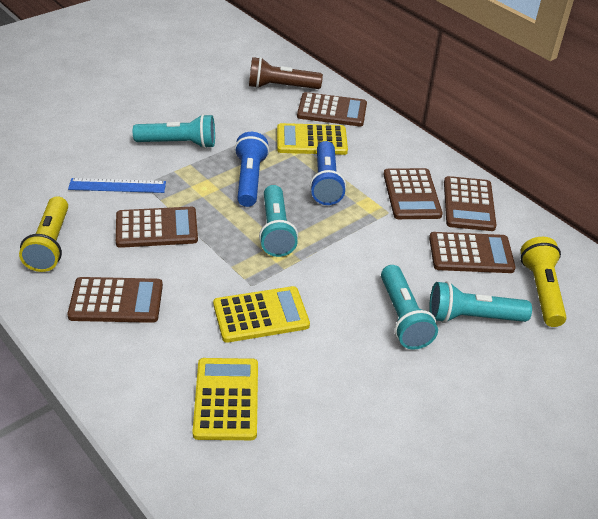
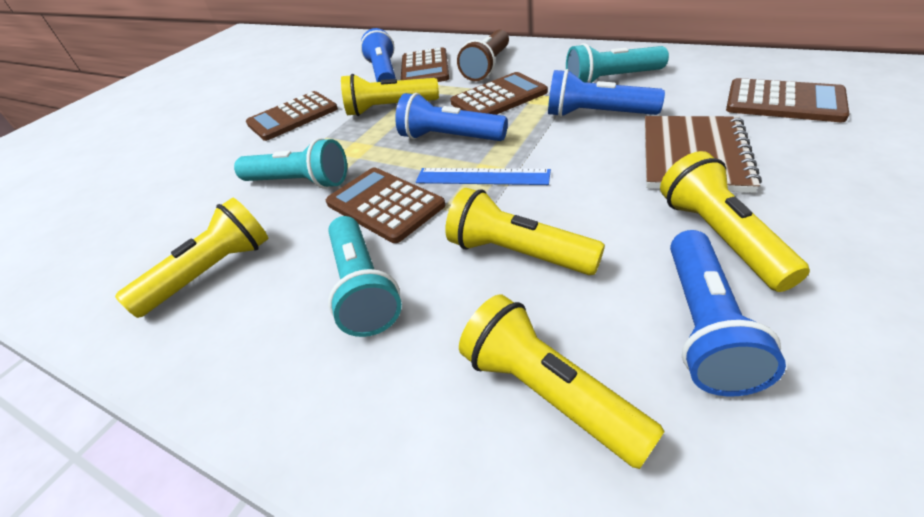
blue flashlight: [234,132,269,207] [310,141,346,205] = 2 -> [360,28,396,82] [395,93,508,141] [548,69,665,117] [670,230,786,396] = 4
brown calculator: [67,277,163,323] [116,207,198,248] [297,92,367,126] [383,168,443,219] [429,232,516,273] [444,176,496,231] = 6 -> [246,91,338,141] [326,167,445,243] [401,47,449,82] [450,72,548,115] [726,78,849,122] = 5
brown notebook: none = 0 -> [645,116,762,193] = 1
turquoise flashlight: [133,114,215,149] [259,185,298,257] [381,265,438,349] [429,281,532,323] = 4 -> [234,138,347,189] [328,216,402,337] [566,43,669,83] = 3
yellow calculator: [192,358,258,440] [213,286,310,343] [277,123,348,155] = 3 -> none = 0
yellow flashlight: [19,196,68,272] [520,237,567,327] = 2 -> [115,197,268,318] [341,74,439,116] [445,188,605,275] [459,294,665,469] [660,151,810,292] = 5

